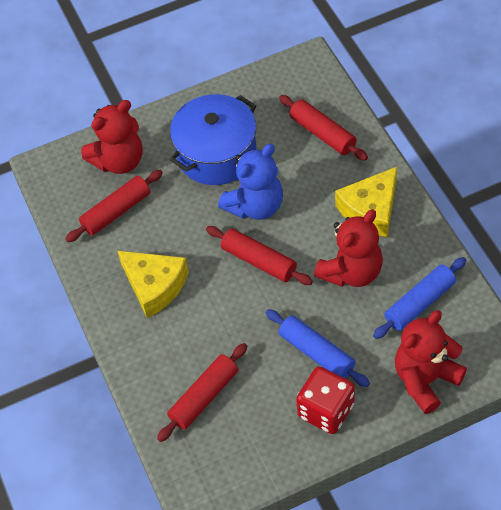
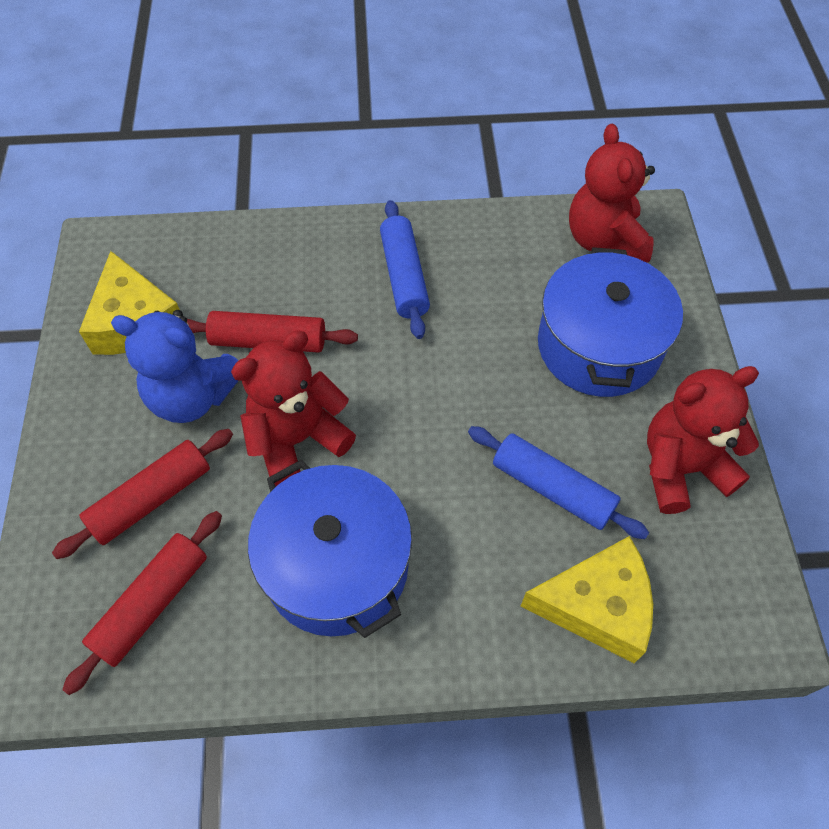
blue pot: [170,94,257,185] = 1 -> [248,460,412,638] [538,247,683,397] = 2
red dice: [296,366,355,434] = 1 -> none = 0
red rolling pin: [66,170,163,242] [157,343,247,442] [206,226,313,285] [279,95,368,161] = 4 -> [52,429,233,559] [62,511,222,695] [187,311,358,352] = 3

